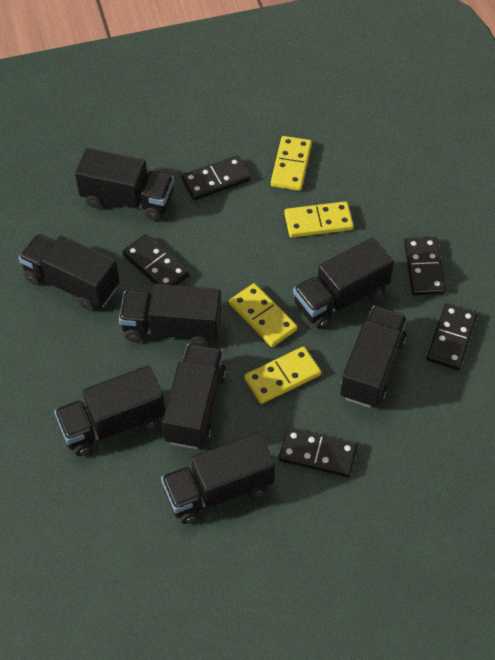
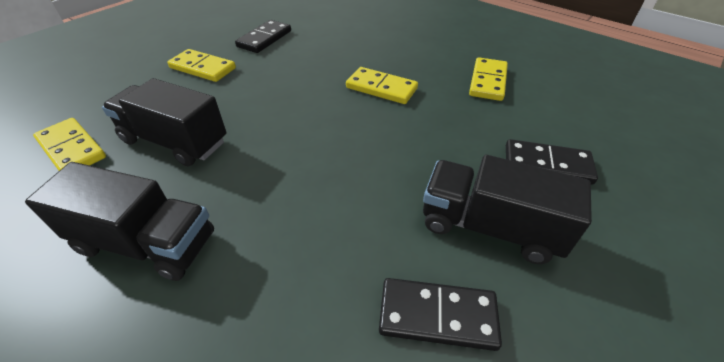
black domino: [122,234,190,285] [181,155,251,200] [279,427,358,477] [404,237,446,296] [427,303,478,370] = 5 -> [235,20,291,53] [379,278,502,351] [506,139,598,185] = 3
black truck: [19,234,120,311] [54,365,165,456] [75,148,174,221] [119,284,222,346] [161,432,275,524] [162,344,226,449] [293,237,394,329] [340,306,407,408] = 8 -> [25,162,214,281] [102,78,226,166] [423,155,592,264] = 3

